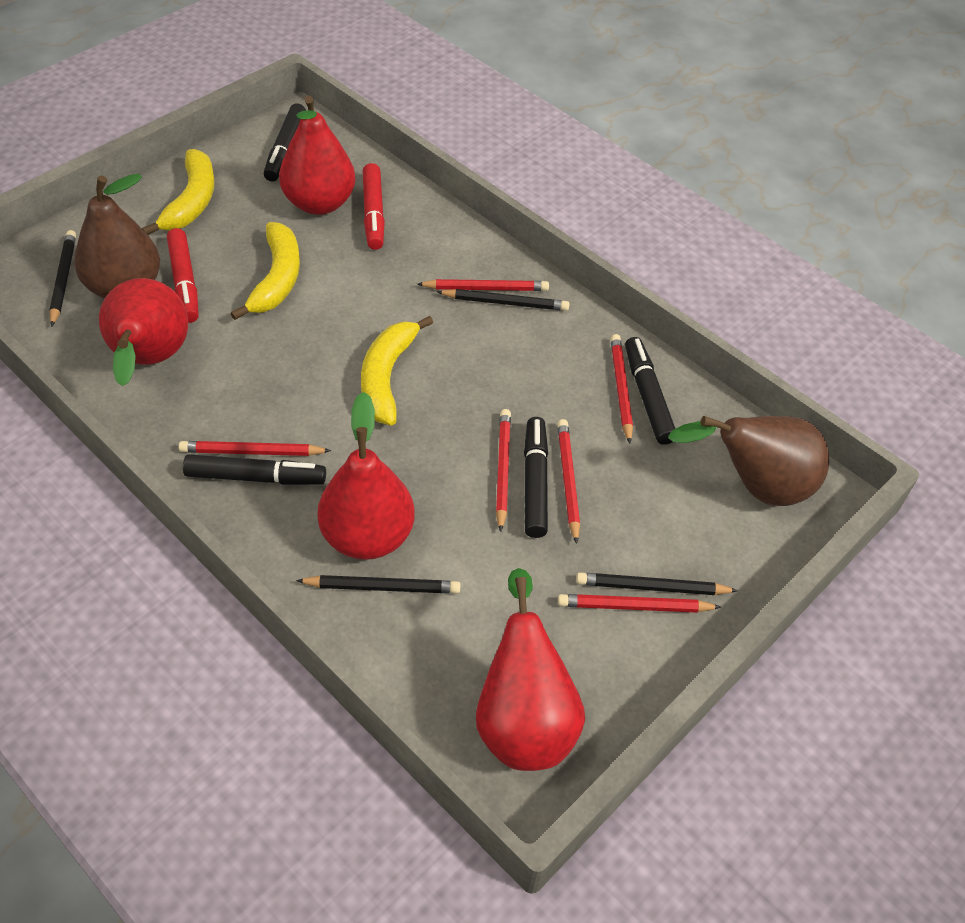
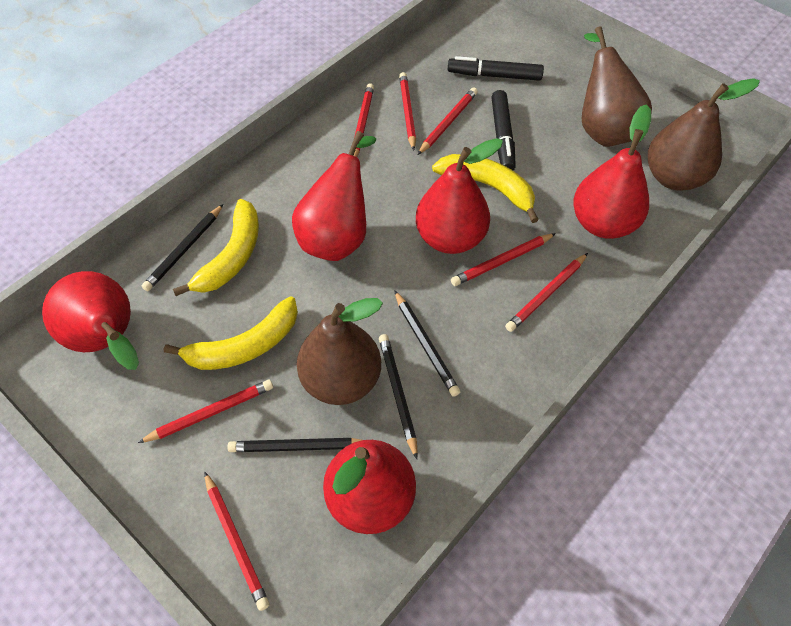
black marker: [183,454,326,485] [264,103,306,181] [524,417,548,538] [625,337,675,445] = 4 -> [448,56,544,81] [491,90,516,170] = 2
brown pear: [74,174,160,298] [668,416,829,506] = 2 -> [297,298,383,405] [581,26,652,147] [648,78,760,191] = 3
red marker: [167,228,199,323] [363,163,385,250] = 2 -> none = 0
red pear: [99,278,188,386] [279,96,356,215] [317,392,415,560] [476,568,585,771] = 4 -> [42,271,139,370] [292,131,376,261] [323,440,416,534] [416,138,503,254] [573,104,651,239] = 5
red pencil: [179,441,331,456] [417,279,549,291] [496,409,511,532] [557,419,580,544] [558,594,721,613] [610,334,633,444] = 6 -> [138,380,273,443] [204,471,269,611] [353,83,374,157] [399,72,416,151] [418,87,478,155] [451,233,556,286] [505,253,588,332] = 7

